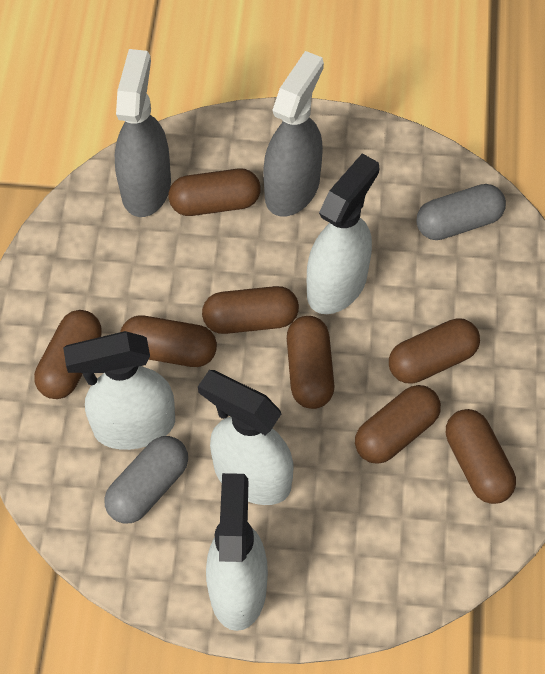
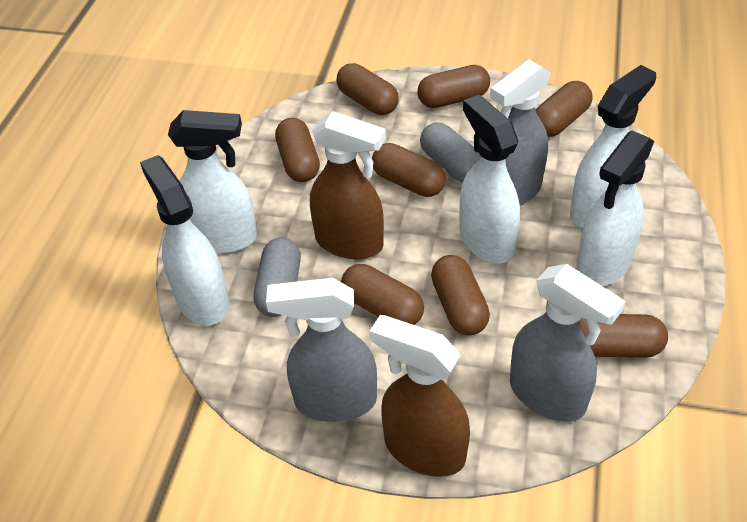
brown spray bottle: none = 0 -> [310,111,386,259] [369,315,470,477] = 2
grey spray bottle: [115,49,171,217] [263,51,324,217] = 2 -> [266,278,377,422] [490,60,551,206] [510,264,625,422] = 3
white spray bottle: [63,331,175,450] [198,370,294,505] [206,473,268,631] [307,153,379,314] = 4 -> [140,155,229,325] [168,110,257,254] [459,95,520,264] [570,65,656,228] [576,131,654,286] = 5

